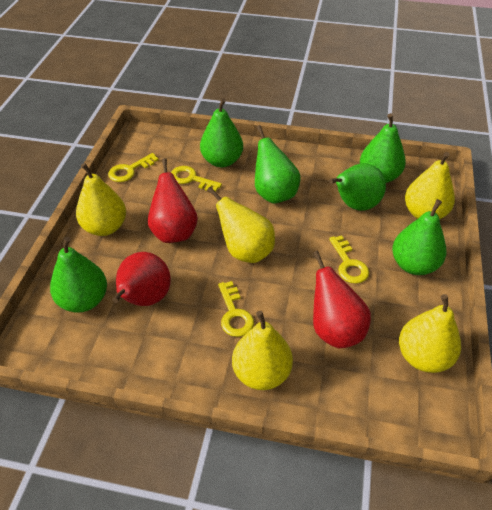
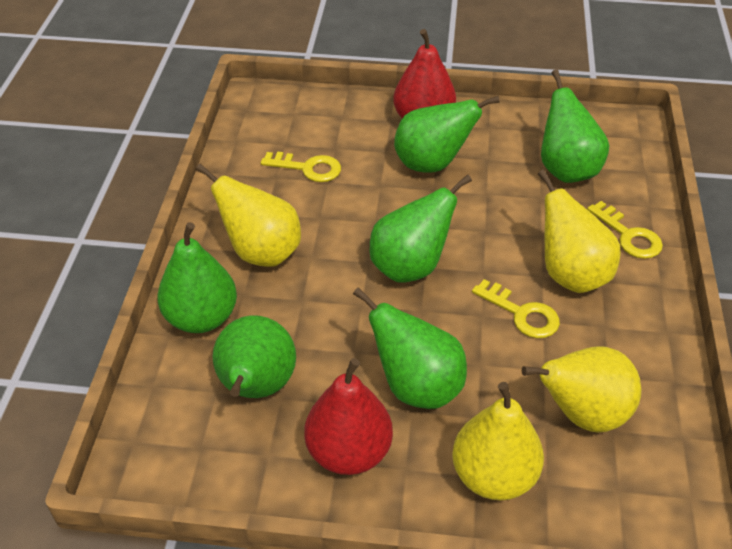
red pear: [112,252,171,306] [148,158,198,243] [313,251,371,348] = 3 -> [304,358,393,475] [393,29,456,118] = 2
yellow key: [108,153,159,182] [171,166,222,192] [218,281,254,337] [329,235,369,284] = 4 -> [261,151,341,182] [472,279,560,338] [587,201,663,259] = 3
yellow pear: [76,163,126,236] [207,187,275,263] [232,311,293,390] [399,294,461,373] [405,152,455,219] = 5 -> [196,163,301,267] [452,382,544,500] [522,346,641,433] [538,169,621,293] = 4

